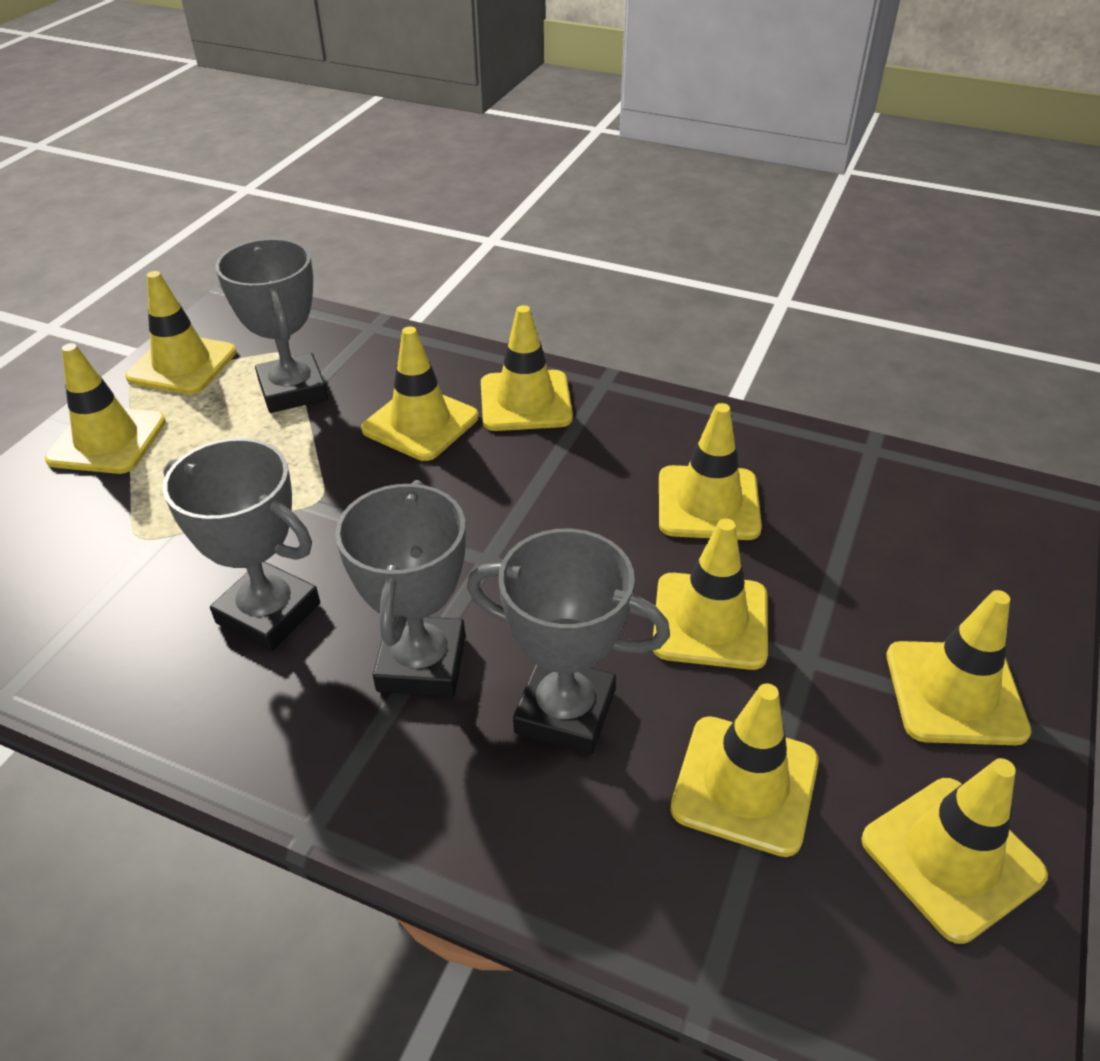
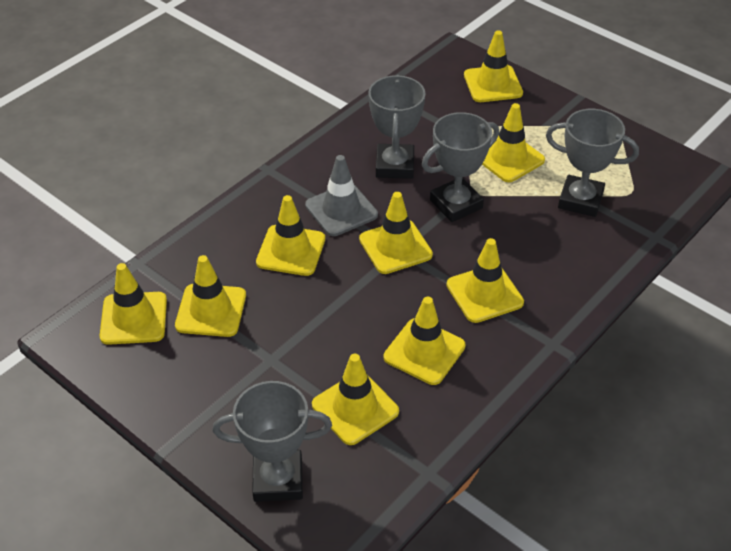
grey traffic cone: none = 0 -> [305,155,378,236] = 1

